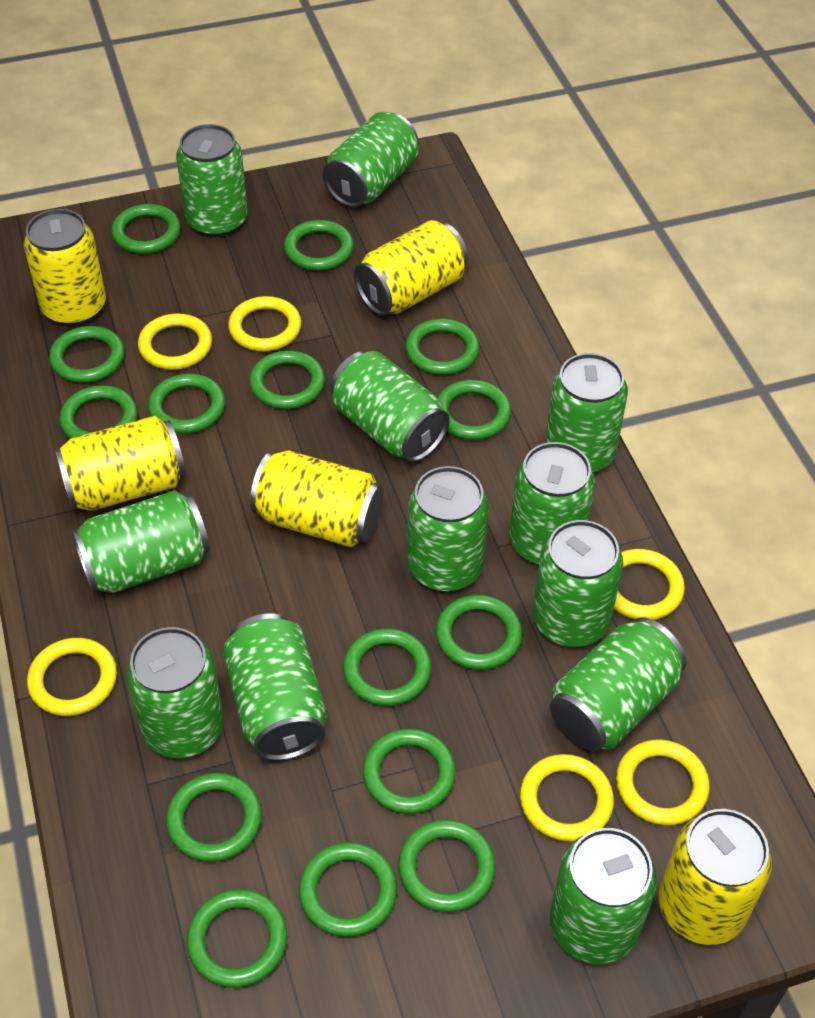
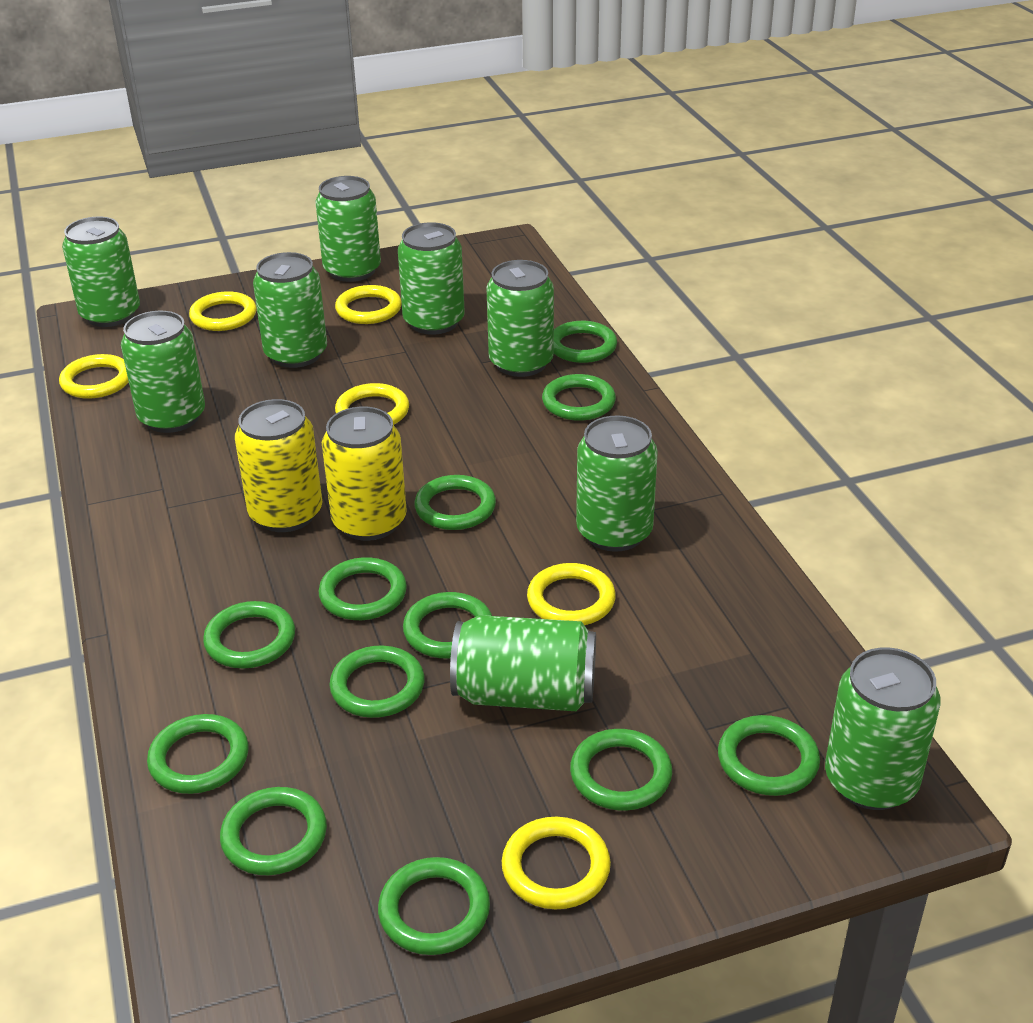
green can: [72,490,210,593] [126,627,224,758] [176,124,248,237] [223,613,327,761] [323,112,418,208] [330,351,450,462] [407,466,489,592] [509,442,595,565] [532,520,623,647] [545,353,628,473] [550,617,686,751] [550,828,657,965] = 12 -> [62,217,140,327] [121,311,205,433] [253,252,327,368] [316,176,381,282] [398,222,465,335] [450,615,596,711] [486,260,554,377] [576,416,658,552] [825,647,941,810] = 9
green ring: [49,326,124,383] [60,385,137,439] [111,204,181,254] [148,374,225,434] [166,773,262,862] [187,889,288,988] [249,351,325,409] [284,220,354,271] [299,842,397,937] [343,628,431,706] [363,729,456,814] [398,820,495,912] [405,319,479,375] [436,595,522,670] [438,380,511,440] = 15 -> [147,714,249,794] [203,601,295,668] [220,787,327,875] [319,557,407,620] [329,645,425,718] [378,857,490,955] [403,592,492,659] [414,475,496,530] [542,374,616,421] [554,321,617,363] [570,729,672,811] [718,715,820,796] = 12
yellow can: [23,209,106,326] [54,416,186,511] [250,450,384,547] [354,220,468,316] [659,809,772,945] = 5 -> [235,399,322,532] [322,407,407,541] = 2

